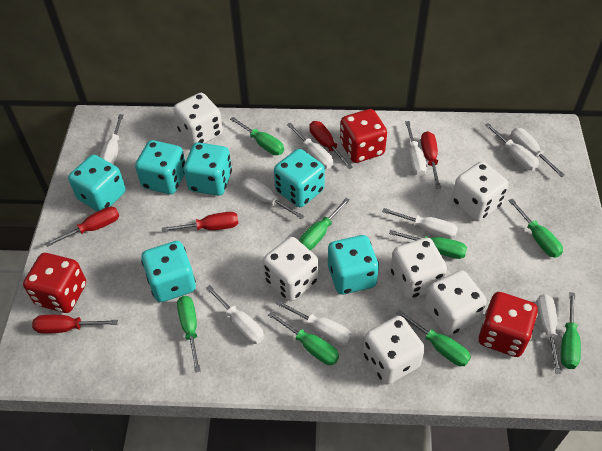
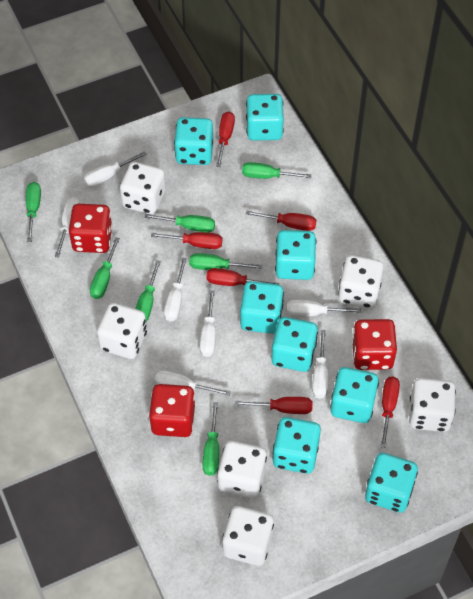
green screwdriver: [177,296,201,372] [230,117,284,155] [268,311,339,365] [299,198,350,250] [389,230,467,259] [396,310,471,366] [508,199,563,258] [561,292,581,369] = 8 -> [26,182,41,242] [90,237,120,299] [135,260,161,322] [144,214,215,233] [189,253,262,270] [203,402,219,476] [242,162,312,179] = 7
red screwdriver: [32,315,118,334] [45,207,119,247] [162,212,238,232] [309,121,353,169] [421,131,441,188] = 5 -> [151,232,222,249] [206,268,280,286] [216,112,235,167] [235,397,313,414] [246,211,316,231] [381,376,400,448] = 6
turquoise dice: [68,155,126,212] [135,140,185,194] [141,241,196,302] [184,142,232,196] [274,149,325,207] [328,235,379,295] = 6 -> [174,117,213,165] [240,281,284,334] [246,94,284,141] [272,317,318,372] [272,417,321,474] [275,230,316,280] [330,367,379,423] [365,453,418,513] = 8
white screwdriver: [100,114,123,165] [206,285,264,344] [242,178,304,219] [276,300,352,346] [287,123,333,169] [382,208,458,239] [405,121,427,176] [485,123,539,171] [511,128,565,177] [536,294,561,374] = 10 -> [55,197,80,257] [84,151,147,187] [155,370,231,396] [164,257,187,321] [200,290,216,357] [287,300,361,316] [312,330,328,399] = 7

